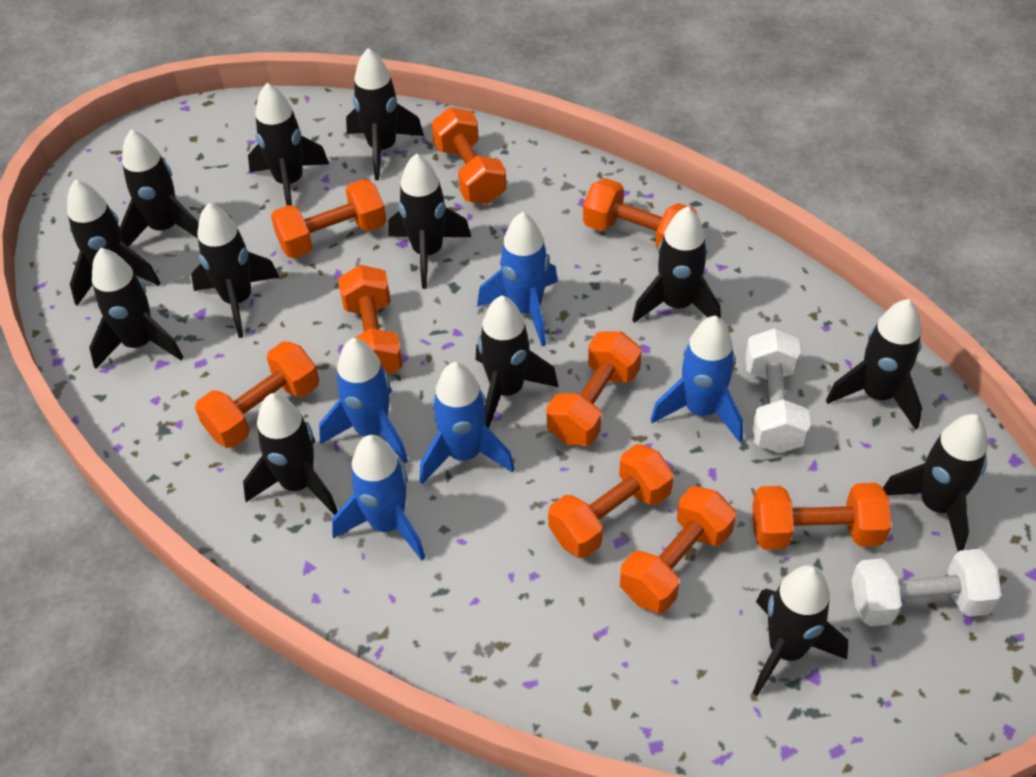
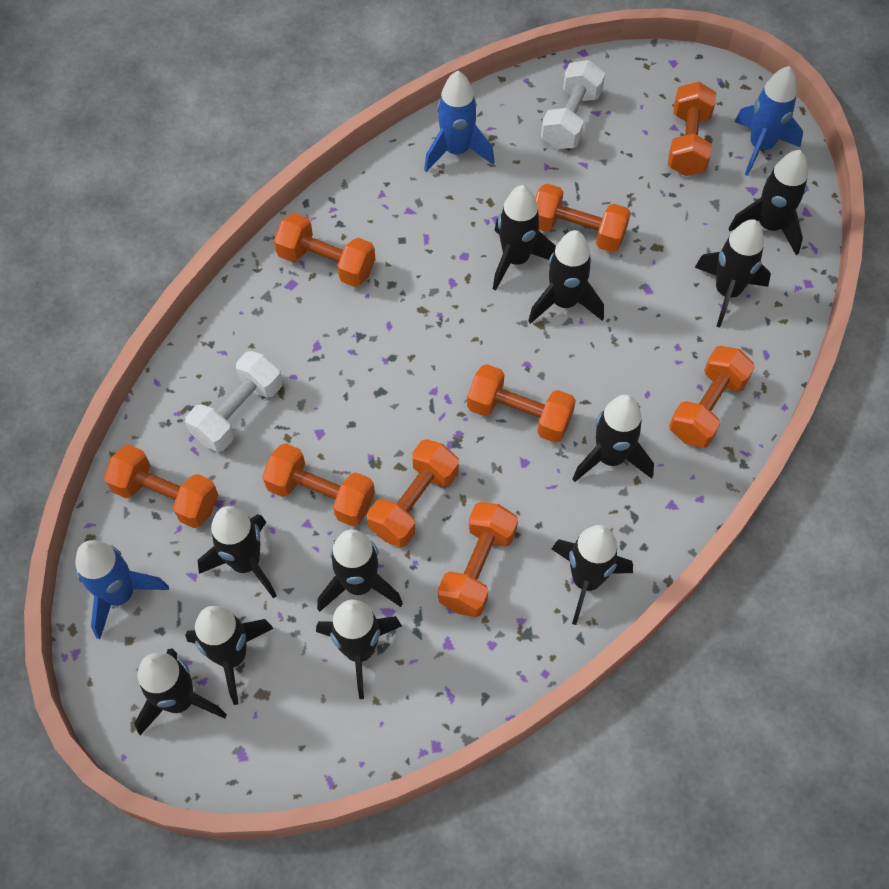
black rocket: [67,180,160,306] [89,248,184,369] [120,130,199,247] [191,203,280,338] [243,393,338,515] [248,83,329,206] [346,48,424,180] [388,153,471,289] [476,296,559,428] [632,206,721,323] [753,565,848,696] [826,299,922,430] [883,414,988,552] = 13 -> [134,649,227,735] [185,606,274,705] [197,506,277,599] [316,599,402,699] [317,529,403,612] [493,185,556,290] [528,230,604,324] [552,525,633,625] [573,395,654,482] [695,219,771,327] [728,150,808,255] = 11
blue rocket: [319,338,408,464] [332,435,426,560] [420,362,515,484] [477,212,558,346] [650,316,743,442] = 5 -> [75,540,169,639] [424,71,495,172] [735,66,803,176] = 3

